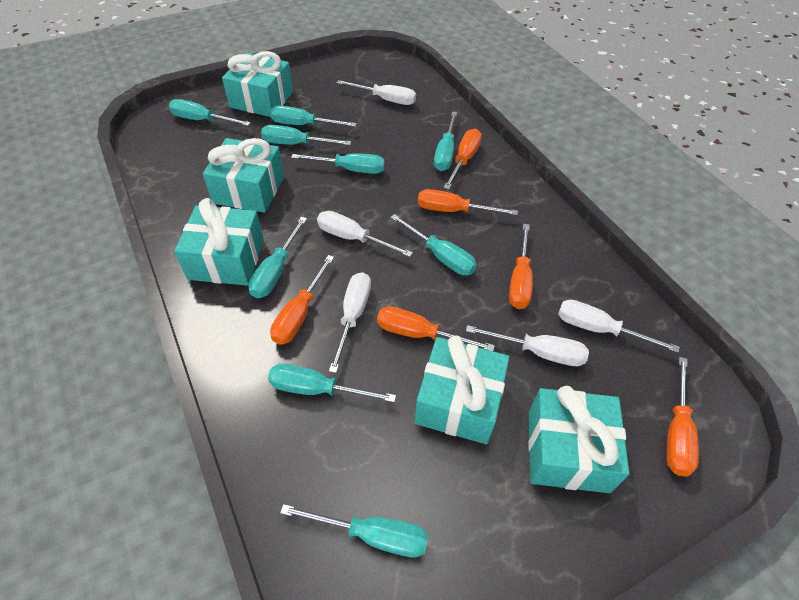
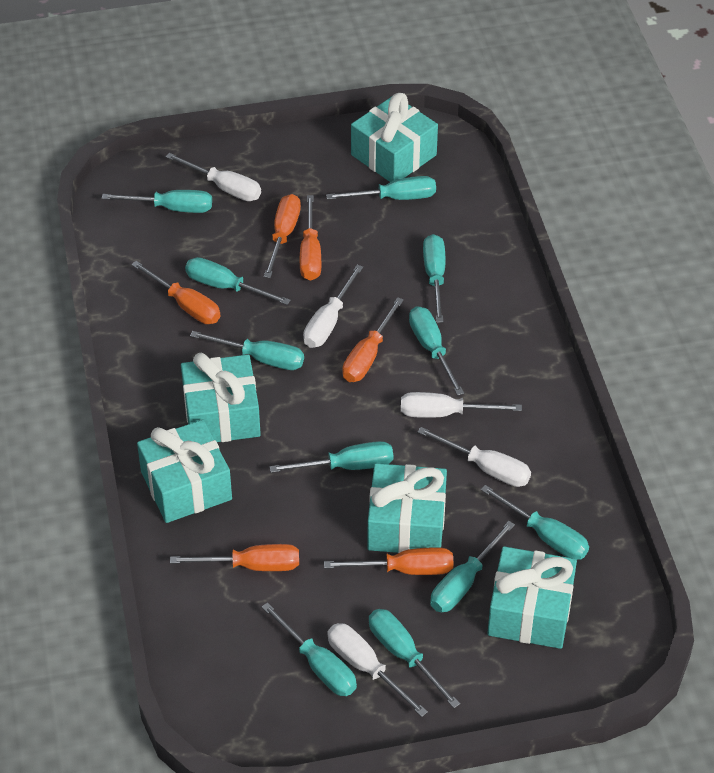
turquoise screwdriver: [169,99,251,126] [248,217,307,298] [261,125,351,145] [268,364,396,402] [270,106,357,127] [280,504,428,558] [291,153,385,174] [390,214,477,275] [434,112,457,171] = 9 -> [102,190,212,213] [185,257,291,305] [190,331,304,370] [262,602,357,696] [270,441,393,473] [326,176,436,200] [369,609,460,708] [409,306,464,396] [423,234,445,323] [430,521,515,612] [480,485,589,560] = 11

